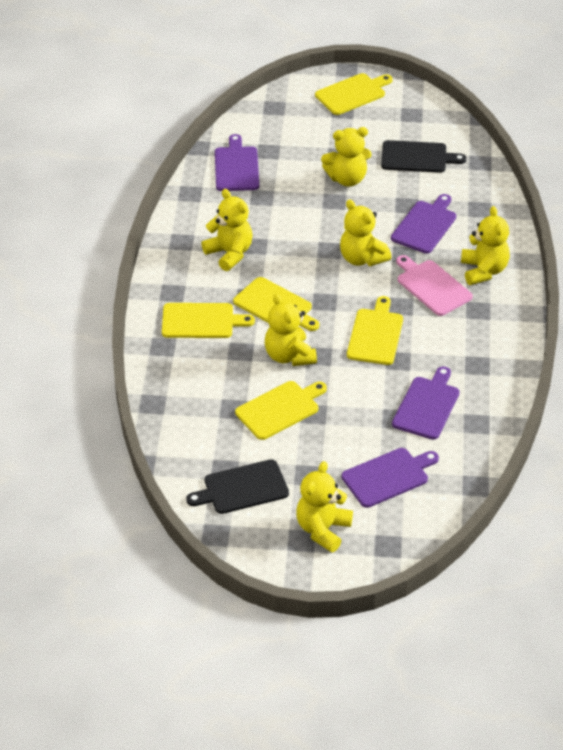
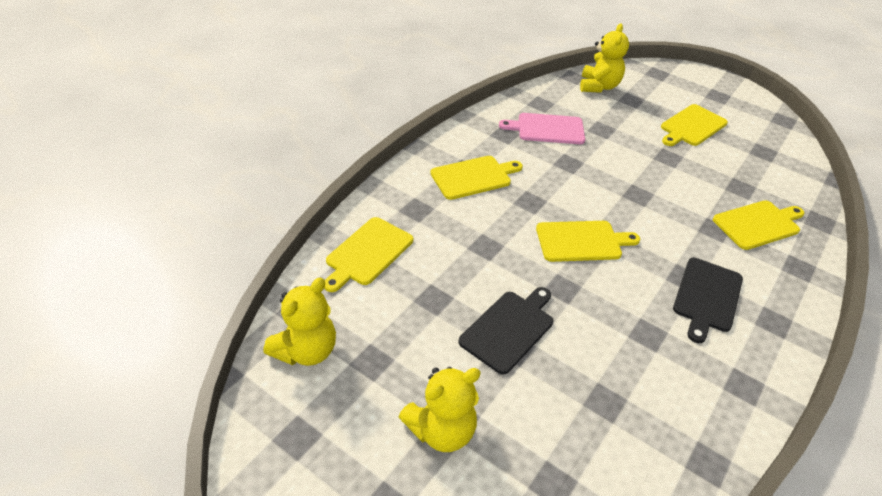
purple cutting board: [215,134,259,191] [342,448,439,508] [391,194,456,253] [392,367,460,440] = 4 -> none = 0
yellow teddy bear: [201,189,253,271] [265,294,317,366] [296,461,353,553] [321,127,372,187] [340,199,392,266] [461,206,510,285] = 6 -> [263,278,336,366] [399,367,481,452] [580,23,629,93] = 3

